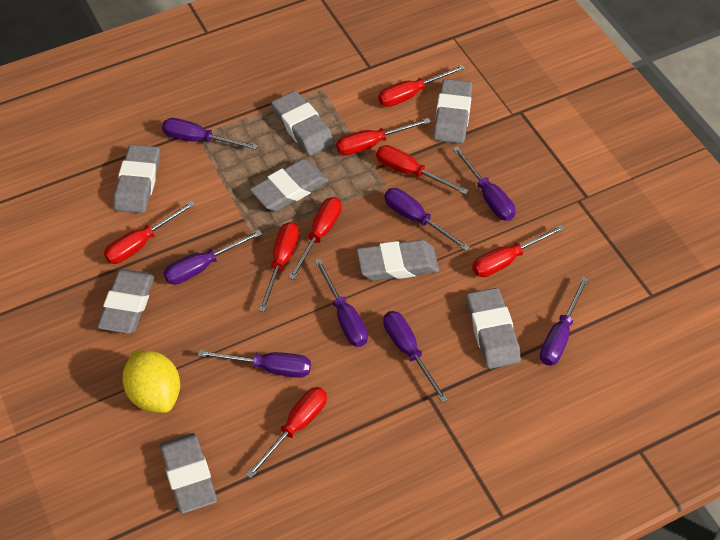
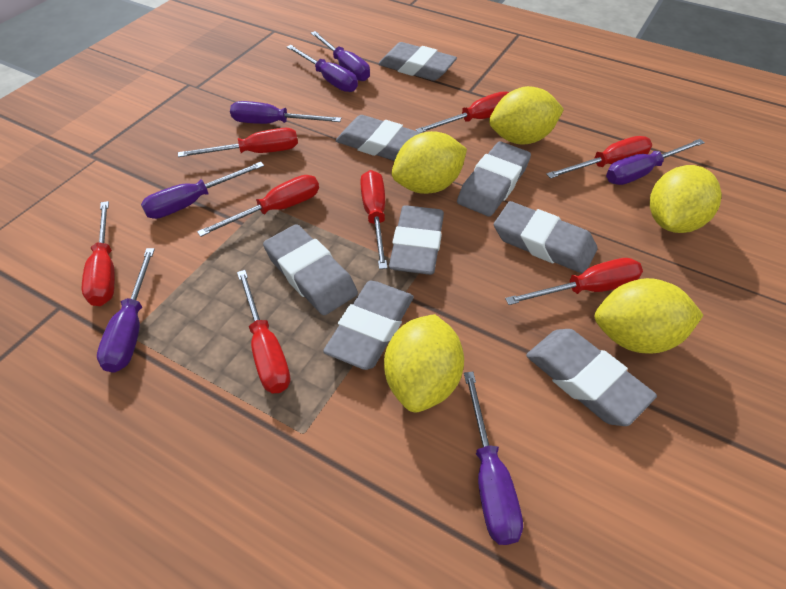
purple screwdriver: [162,118,258,150] [163,230,262,285] [198,350,311,378] [315,259,368,347] [383,311,448,402] [384,188,470,251] [453,146,515,221] [540,277,589,366] = 8 -> [97,248,155,373] [141,162,264,219] [230,101,341,124] [286,45,358,92] [311,31,370,81] [464,372,523,545] [606,139,705,185] = 7
yellow lemon: [122,351,180,413] = 1 -> [384,314,464,412] [392,131,467,194] [489,86,564,145] [595,278,703,354] [650,165,722,233] = 5

